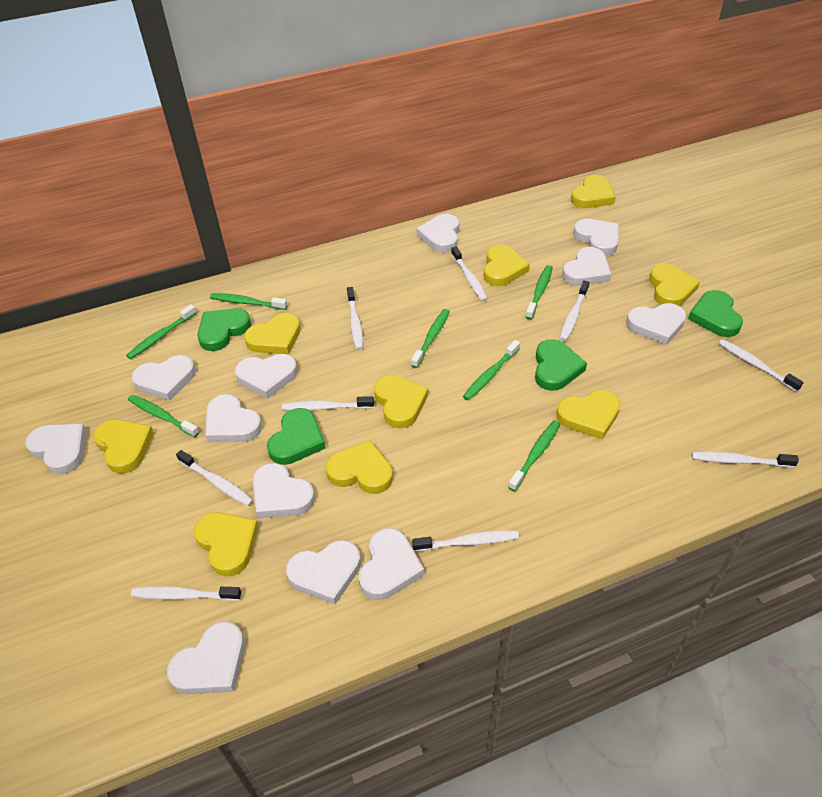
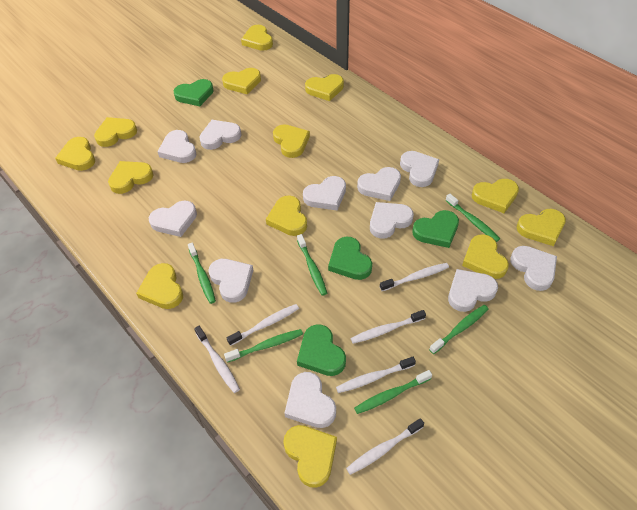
green toothbrush: [126,304,197,359] [128,395,199,437] [210,293,288,310] [411,309,450,368] [463,340,520,400] [508,420,560,491] [526,265,553,319] = 7 -> [188,243,216,304] [224,329,303,363] [297,234,327,296] [354,370,432,414] [429,305,489,354] [445,194,500,242] = 6
white heart: [26,423,87,474] [132,355,196,401] [167,621,245,694] [205,394,262,442] [235,354,298,399] [253,463,315,519] [286,540,361,605] [359,528,424,600] [416,214,459,253] [562,247,611,286] [573,219,619,256] [626,303,686,345] = 12 -> [149,200,197,237] [158,130,197,163] [199,120,241,150] [208,259,253,303] [284,372,336,428] [303,176,346,210] [357,167,401,201] [370,202,414,238] [400,151,439,187] [448,269,498,312] [510,246,557,291] = 11
white toothbrush: [131,586,242,601] [176,450,254,506] [282,396,374,411] [347,287,363,350] [412,530,519,552] [451,246,488,302] [559,280,589,341] [692,452,799,468] [718,339,804,392] = 9 -> [194,326,240,393] [227,304,299,346] [336,356,416,393] [346,418,424,475] [351,310,426,344] [380,263,449,291] = 6
yellow heart: [93,420,154,474] [194,512,259,576] [244,313,301,355] [325,440,393,494] [374,375,428,428] [483,244,530,286] [556,390,621,439] [571,175,615,208] [649,264,700,306] = 9 -> [55,137,95,171] [94,117,137,147] [108,161,153,194] [136,263,183,309] [222,68,261,94] [241,25,273,51] [266,195,307,236] [273,125,310,158] [283,425,337,488] [305,74,344,101] [462,234,509,279] [472,179,519,213] [517,209,566,246] = 13

